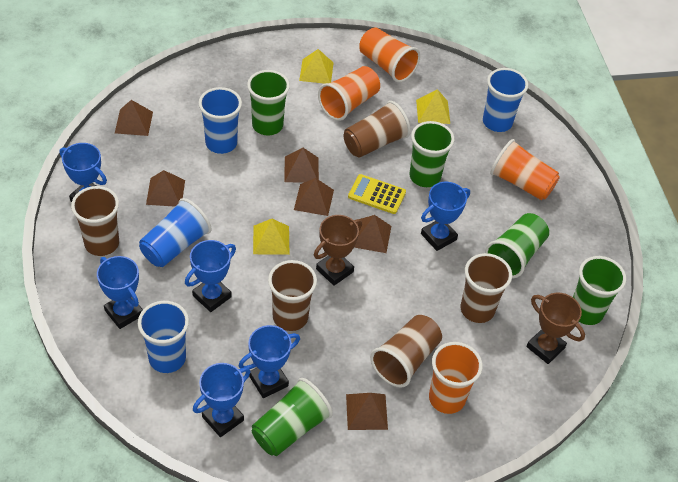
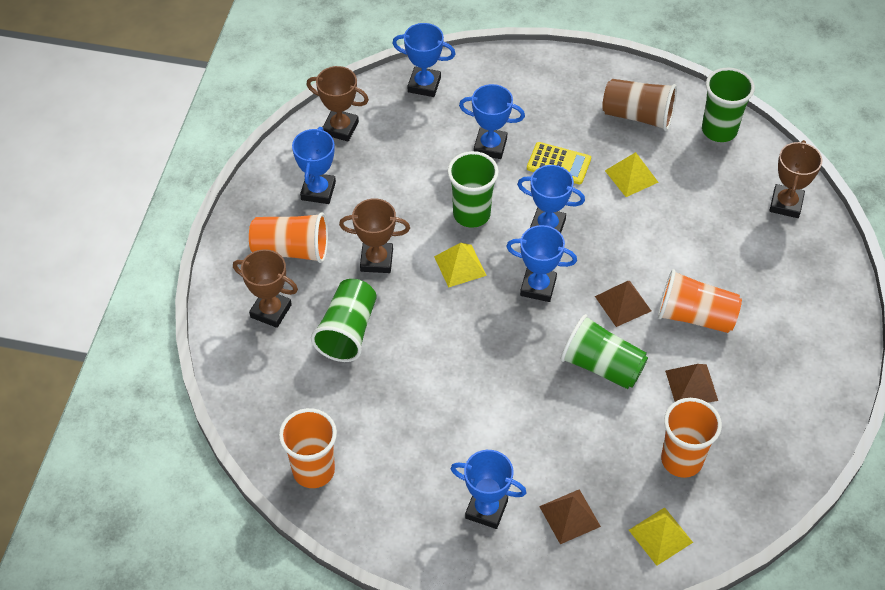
blue cup: [138,301,189,373] [139,198,212,267] [199,87,242,154] [483,68,528,132] = 4 -> none = 0
brown cup: [71,186,119,256] [268,260,317,331] [343,101,411,158] [370,315,442,388] [460,253,512,323] = 5 -> [602,79,677,131] = 1
brown pyramid: [115,100,153,136] [146,170,185,207] [285,148,319,183] [294,178,334,216] [346,393,388,430] [354,215,391,253] = 6 -> [539,489,601,544] [595,281,651,327] [665,364,718,402] = 3
brown trophy: [314,215,362,286] [526,293,585,364] = 2 -> [233,249,298,328] [306,66,369,142] [339,198,410,273] [769,140,822,218] = 4
green cup: [247,70,290,135] [252,378,333,456] [410,121,454,187] [485,213,549,278] [573,256,626,325] = 5 -> [311,279,377,362] [448,151,499,228] [561,314,648,389] [702,68,755,142] = 4

